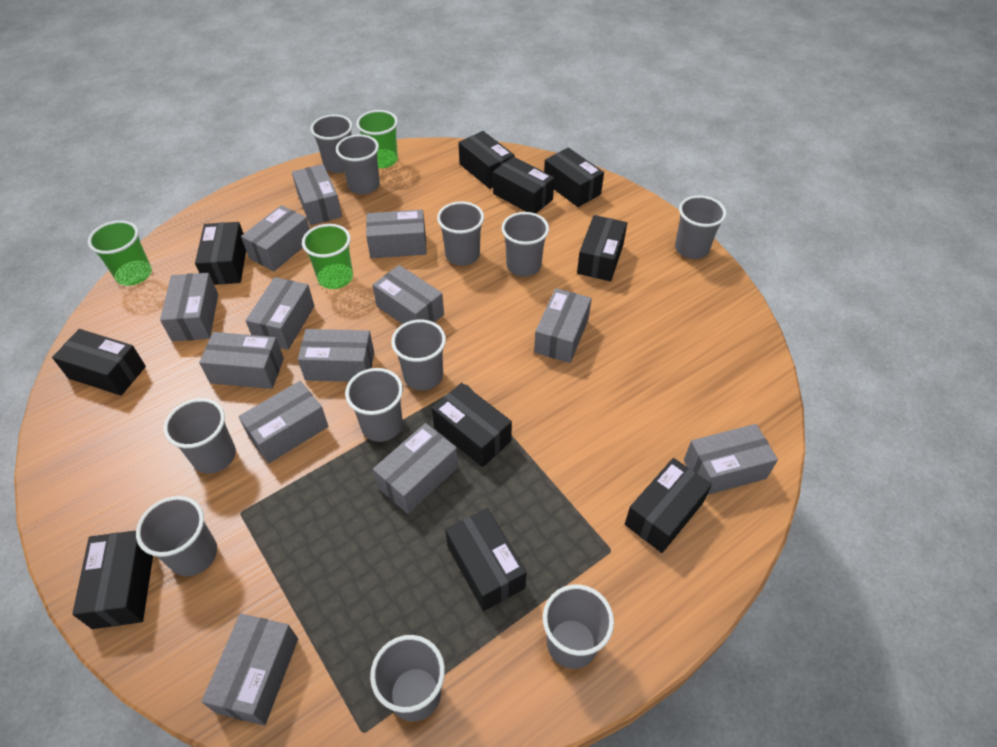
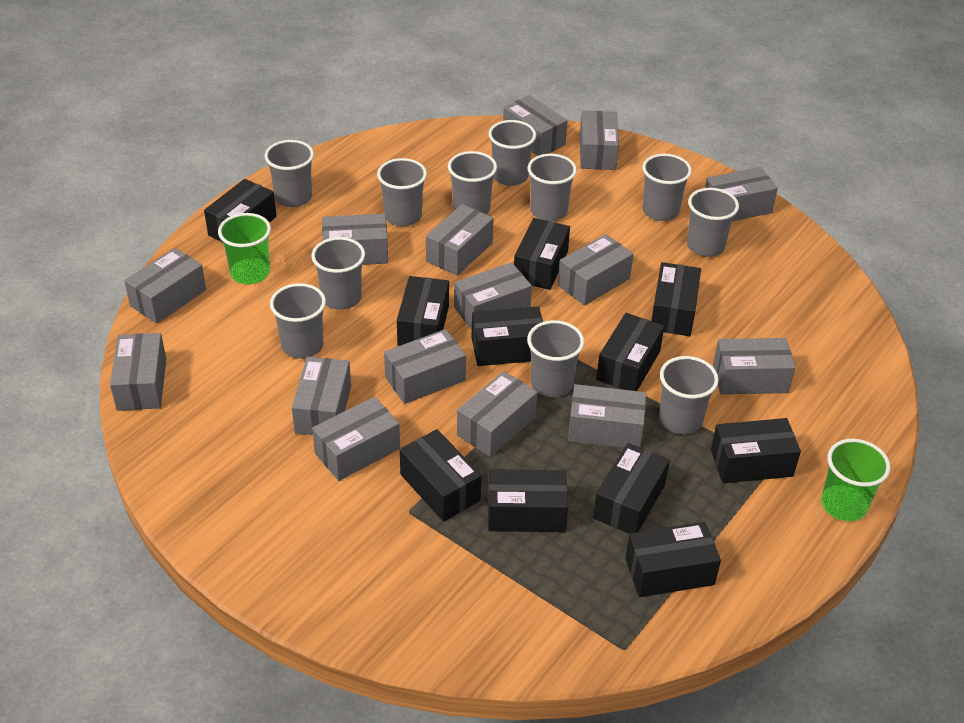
black box: [52,329,146,396] [72,531,153,629] [195,222,246,285] [432,383,512,467] [445,508,527,611] [458,131,514,189] [493,157,555,214] [544,148,604,207] [577,215,627,281] [625,458,712,553] = 10 -> [204,179,277,242] [397,276,449,346] [400,429,482,522] [472,306,543,366] [488,469,568,532] [514,218,570,290] [593,443,670,534] [596,313,664,391] [625,522,721,597] [651,262,701,336] [711,418,801,483] = 11
green cup: [88,220,152,286] [302,224,353,289] [356,110,398,168] = 3 -> [218,213,271,284] [821,439,891,521] = 2
grey box: [160,273,218,341] [199,332,284,389] [201,614,298,726] [238,381,328,464] [241,205,310,271] [245,277,314,350] [292,164,342,225] [298,329,374,382] [366,210,427,258] [372,265,444,324] [373,423,458,514] [534,288,592,363] [684,424,778,495] = 13 -> [110,333,166,411] [124,248,206,324] [292,357,351,435] [312,397,400,481] [322,214,388,265] [384,329,466,404] [426,204,494,276] [454,262,532,330] [457,371,538,457] [503,95,568,156] [558,234,633,305] [568,384,646,448] [580,111,619,170] [705,167,778,221] [713,338,795,394] = 15

